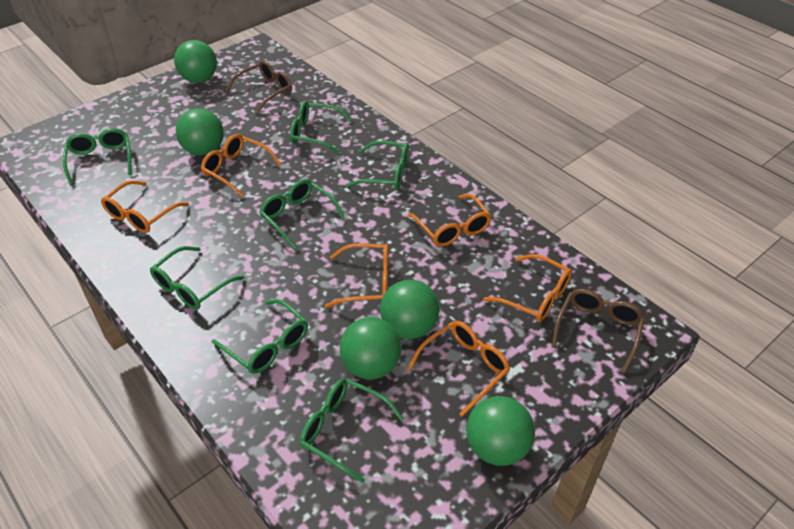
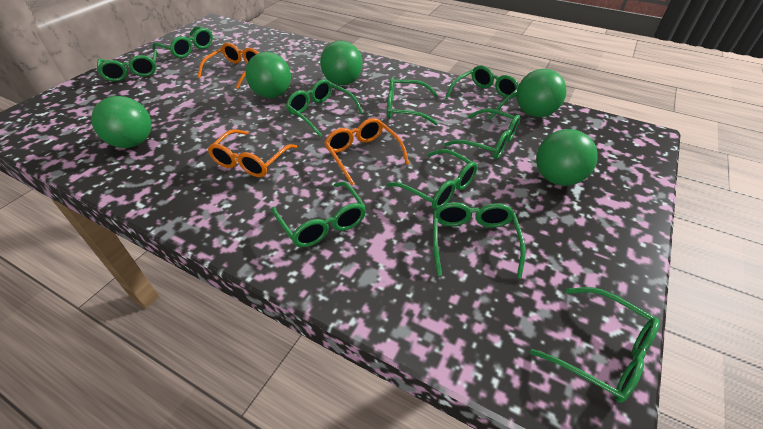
brown glasses: [226,60,292,114] [551,289,645,373] = 2 -> none = 0
green glasses: [63,128,132,185] [150,246,244,310] [212,299,308,374] [259,179,345,250] [290,101,353,154] [300,378,404,483] [346,141,409,190] = 7 -> [97,50,158,81] [152,26,213,58] [272,182,366,247] [286,79,363,137] [387,77,438,125] [387,149,477,210] [433,202,525,279] [444,108,520,159] [445,65,519,119] [530,287,660,403] = 10
orange glasses: [101,180,189,233] [201,134,281,197] [325,243,388,308] [407,321,510,417] [408,194,492,247] [484,254,572,322] = 6 -> [197,43,258,89] [207,129,297,177] [325,118,409,186] = 3

